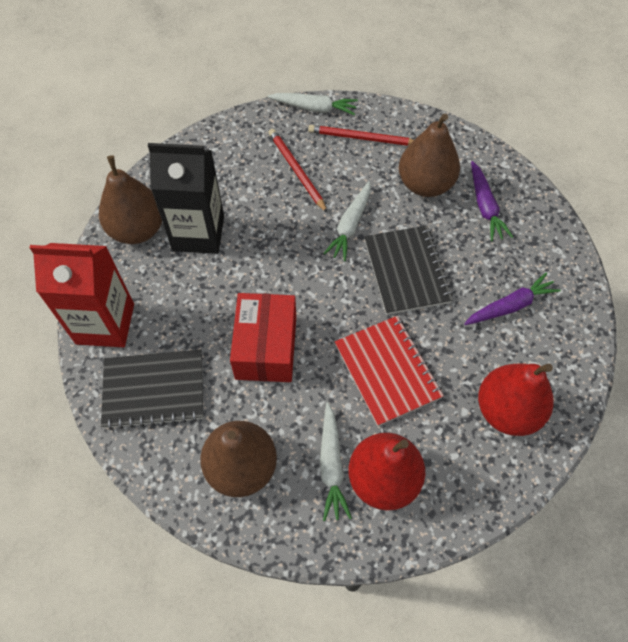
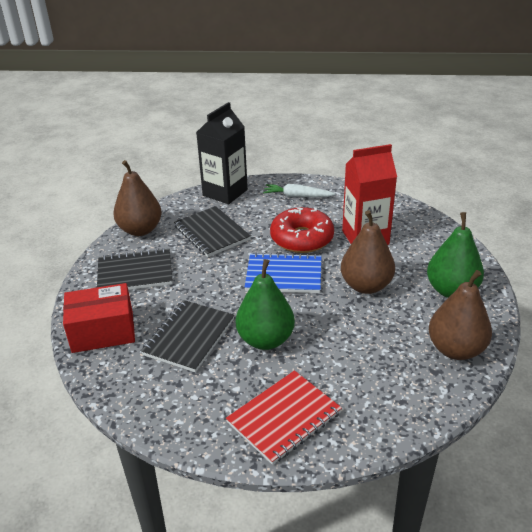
black notebook: [101,349,203,430] [364,225,453,315] = 2 -> [97,248,173,290] [141,300,234,372] [174,206,251,257] = 3
blue notebook: none = 0 -> [245,253,321,293] = 1
green pear: none = 0 -> [236,259,295,350] [427,212,484,298] = 2
purple carrot: [464,272,561,325] [471,161,513,241] = 2 -> none = 0
red donut: none = 0 -> [270,207,334,253] = 1
red pear: [348,433,425,511] [478,363,554,436] = 2 -> none = 0
red pencil: [268,129,328,213] [308,125,414,146] = 2 -> none = 0
white carrot: [267,93,358,115] [320,402,352,521] [323,181,371,261] = 3 -> [263,184,336,197] = 1

